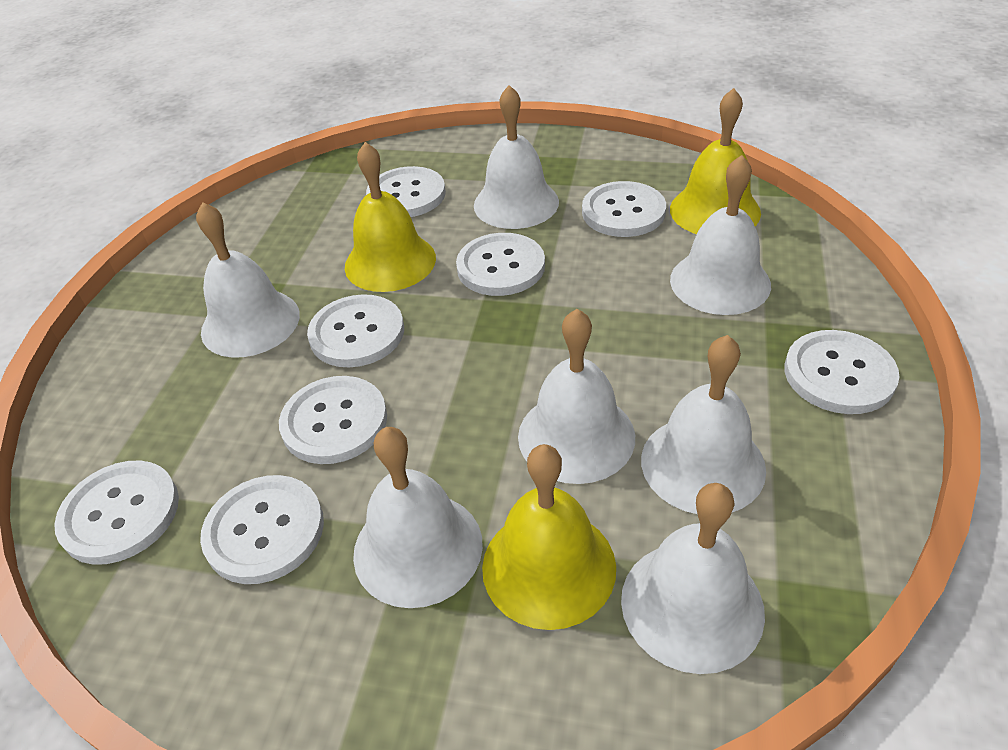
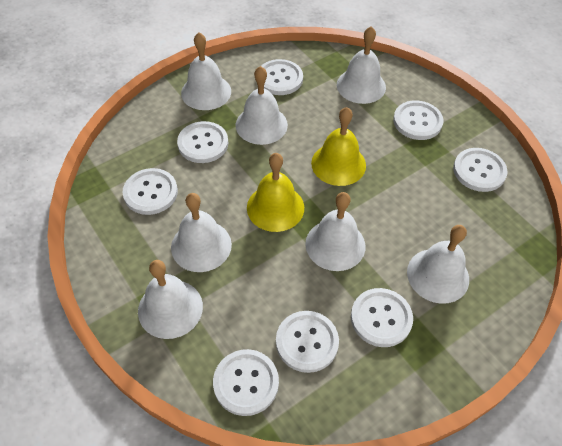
yellow bell: [345,142,436,292] [482,444,616,630] [670,88,761,234] = 3 -> [247,153,304,232] [311,107,366,186] = 2

